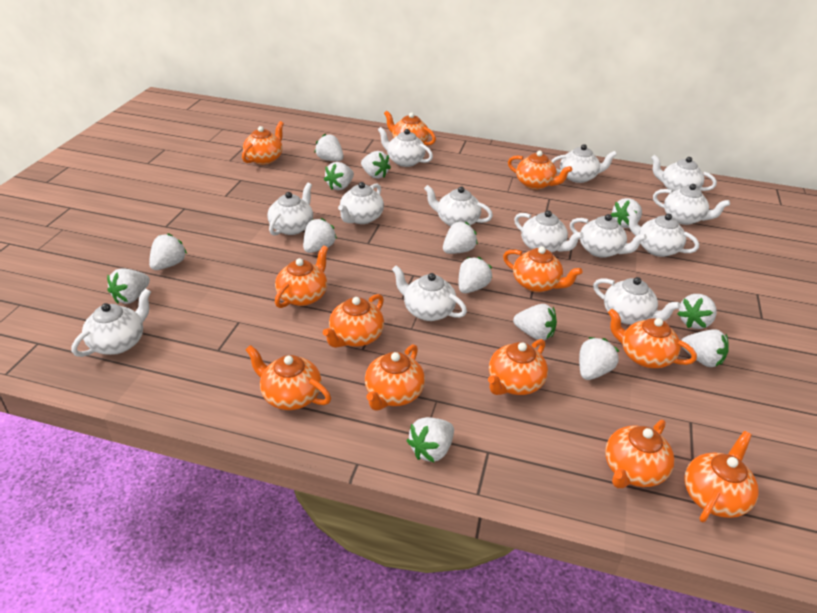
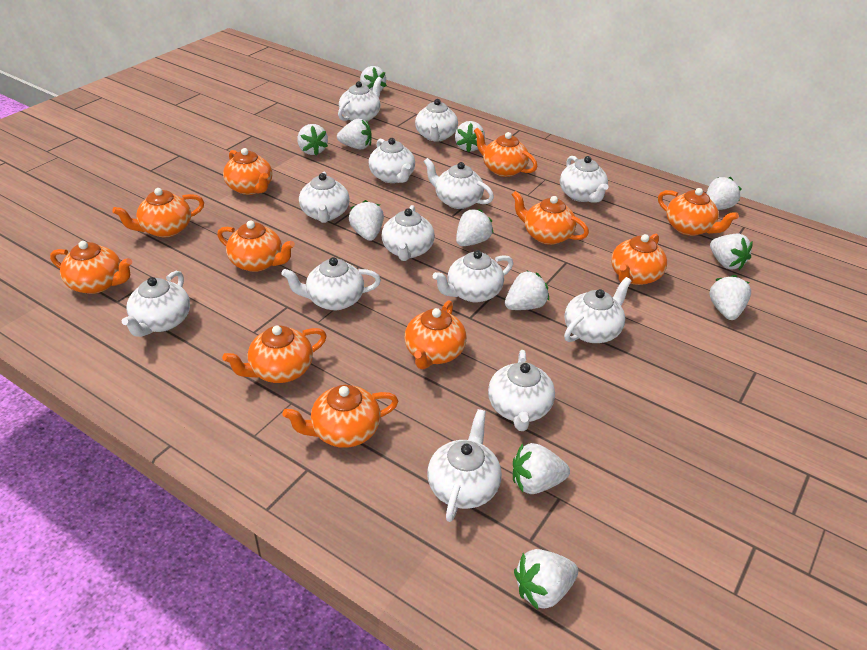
orange teapot: [242,121,284,165] [246,345,331,410] [275,246,328,308] [323,294,384,348] [365,344,425,411] [384,111,436,145] [488,339,548,395] [503,246,582,292] [508,151,572,190] [605,420,675,488] [608,309,697,368] [685,431,759,522] = 12 -> [50,241,132,294] [112,188,204,237] [217,220,295,272] [222,326,327,383] [223,148,272,195] [282,385,398,448] [405,300,467,369] [474,128,538,177] [511,191,589,245] [611,234,667,285] [658,188,739,236] = 11
white strawberry: [107,268,150,304] [149,233,187,270] [303,218,337,253] [314,134,344,161] [324,162,354,190] [361,151,391,179] [407,417,454,463] [443,222,478,254] [459,257,492,293] [513,304,557,340] [579,337,619,380] [611,198,642,228] [677,294,717,329] [681,329,729,367] = 14 -> [298,124,328,156] [337,119,372,149] [349,200,384,241] [360,66,387,91] [455,121,485,153] [456,209,493,246] [505,271,549,310] [513,443,570,494] [514,549,578,610] [706,177,741,210] [709,275,751,320] [710,234,753,270] = 12

